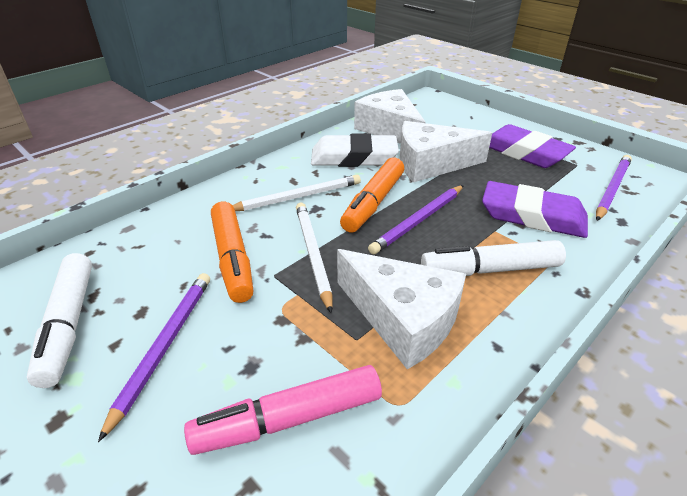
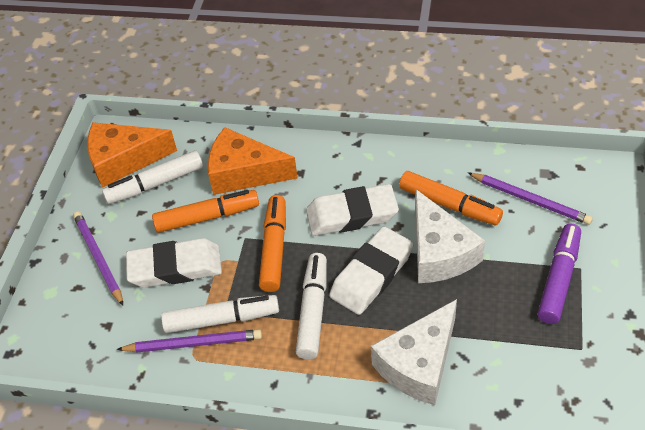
orange cheese: none = 0 -> [87,122,177,188] [208,127,298,195] = 2
orange marker: [211,202,253,303] [340,157,404,233] = 2 -> [152,190,259,233] [259,195,286,292] [399,171,503,225] = 3
pink marker: [184,365,382,455] = 1 -> none = 0
purple eraser: [482,181,588,238] [489,124,576,168] = 2 -> none = 0
purple marker: none = 0 -> [537,223,581,324] = 1
white cheese: [337,249,466,369] [354,89,426,144] [400,121,492,182] = 3 -> [371,299,457,405] [415,189,485,283] = 2
white eraser: [311,133,399,167] = 1 -> [126,238,222,288] [306,184,399,236] [329,226,414,315] = 3
white marker: [27,253,92,388] [421,240,566,276] = 2 -> [102,150,203,204] [161,295,279,333] [296,253,327,360] = 3
white pencil: [232,175,361,211] [296,203,333,314] = 2 -> none = 0

